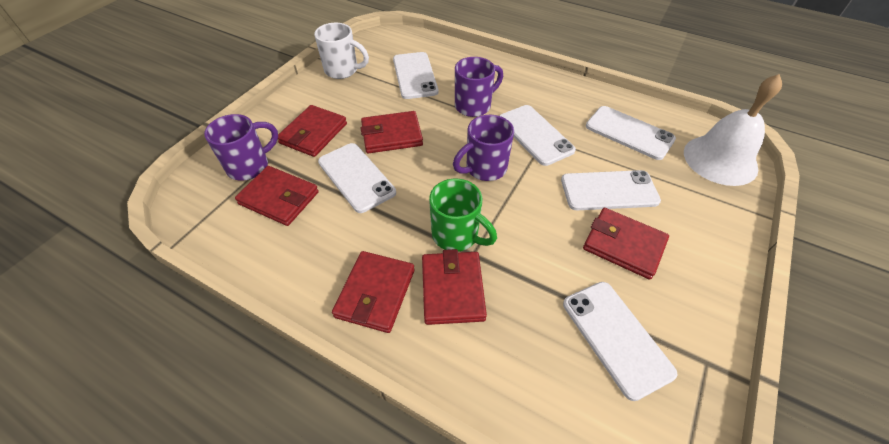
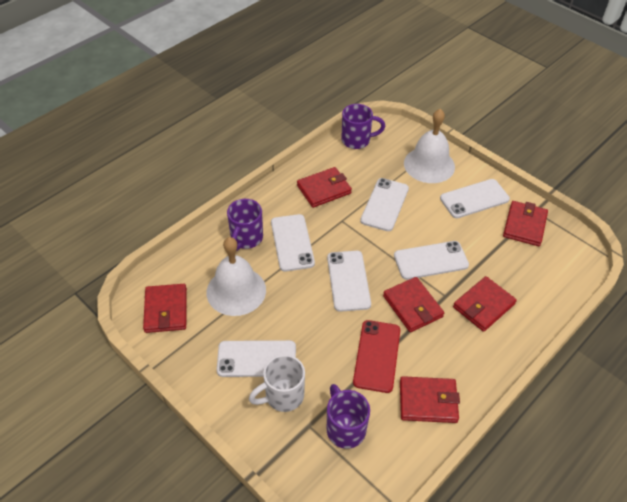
green mug: [429,178,497,251] = 1 -> none = 0
red phone: none = 0 -> [353,320,400,393] = 1
white bell: [684,74,782,186] = 1 -> [207,237,266,316] [404,109,455,183] = 2

